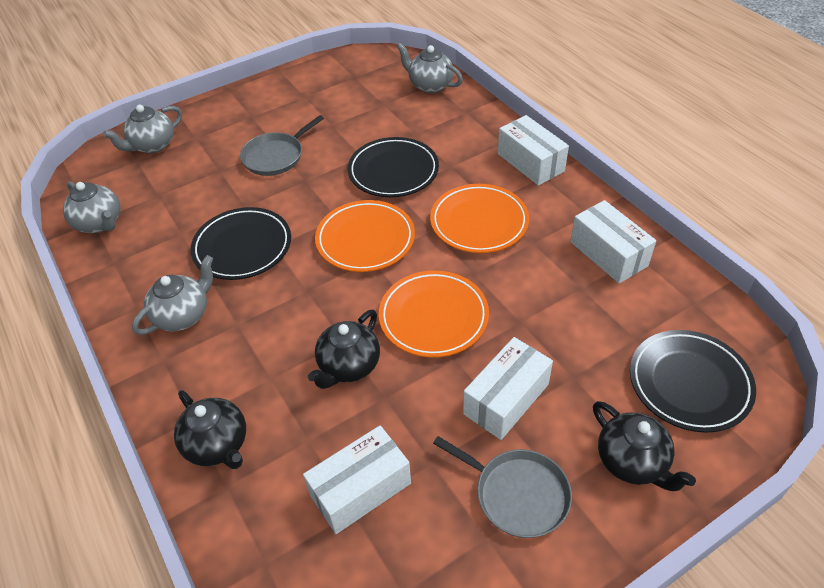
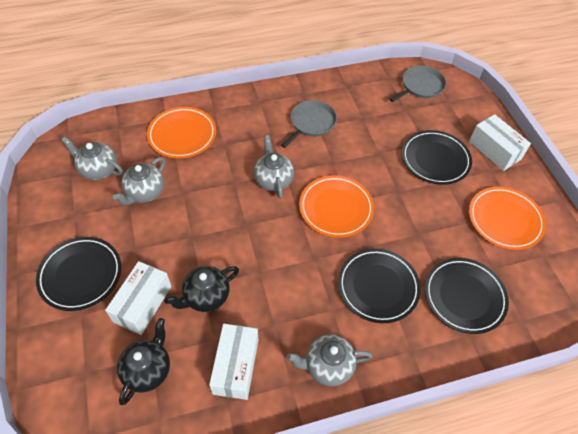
black plate: [191,207,291,280] [348,137,439,197] [630,330,756,433] = 3 -> [36,237,121,311] [338,248,421,323] [402,130,472,185] [425,258,509,334] = 4
black teapot: [174,390,246,469] [308,310,380,389] [593,401,696,491] = 3 -> [117,318,170,405] [164,266,239,312] = 2
white box: [303,425,411,534] [463,337,553,440] [498,115,569,186] [570,200,656,283] = 4 -> [105,261,172,335] [209,324,258,400] [469,114,531,171] = 3

